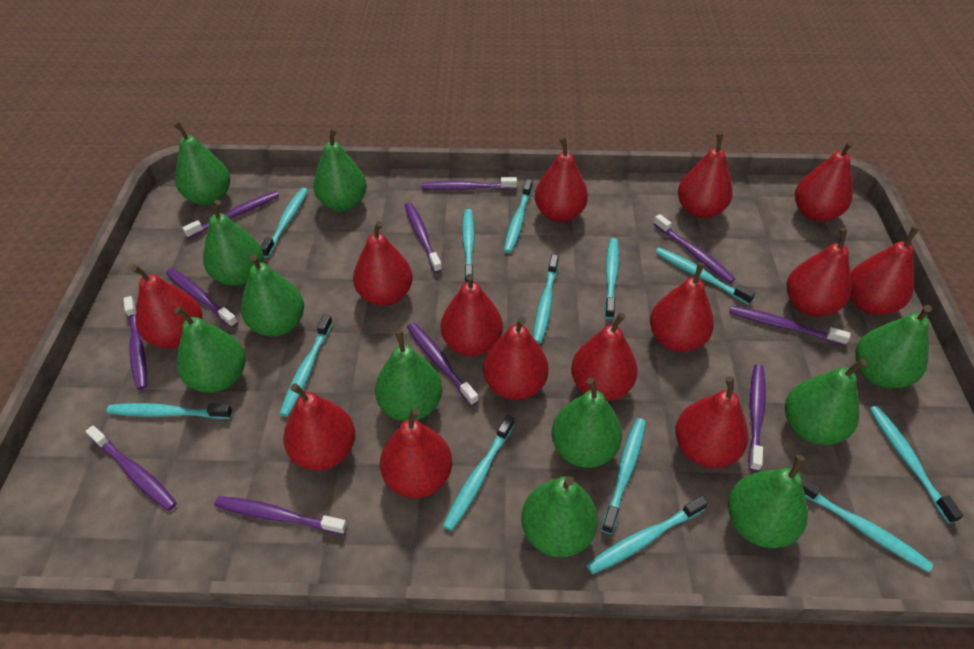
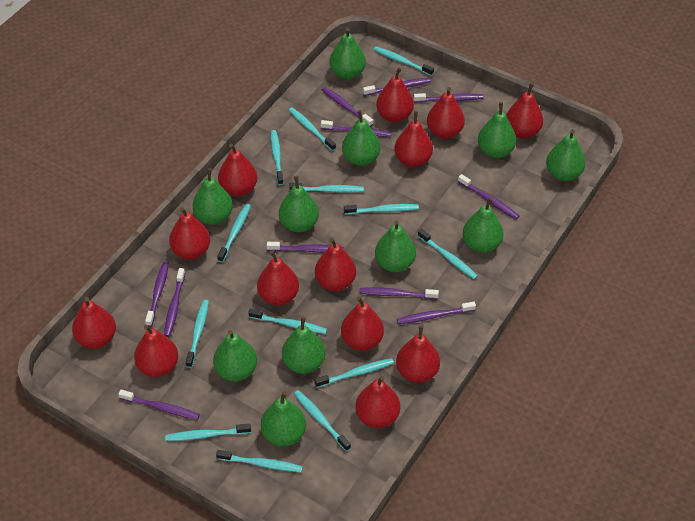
red pear: [131,265,202,349] [283,383,355,470] [353,221,413,306] [380,408,452,498] [441,274,503,356] [483,317,549,400] [535,137,588,222] [571,312,638,401] [650,262,714,352] [675,376,748,468] [678,133,733,218] [787,228,851,316] [795,141,854,222] [850,226,919,315] = 14 -> [72,297,116,349] [134,325,178,377] [169,207,210,260] [218,144,257,196] [257,250,299,306] [315,238,356,291] [341,296,384,351] [355,376,400,428] [376,67,414,122] [394,111,433,167] [396,325,440,383] [427,87,465,139] [506,83,543,139] = 13

